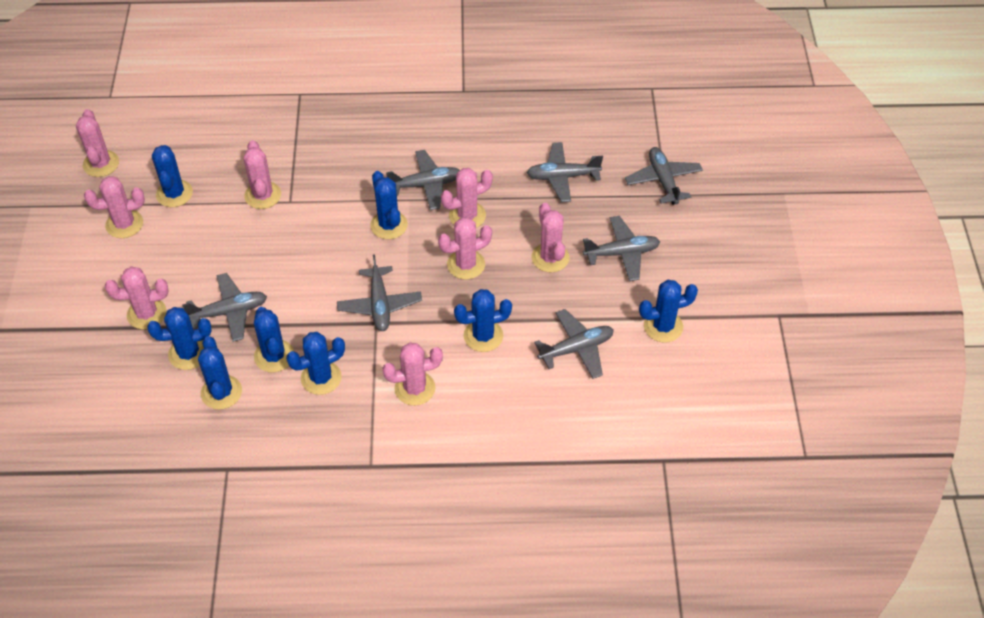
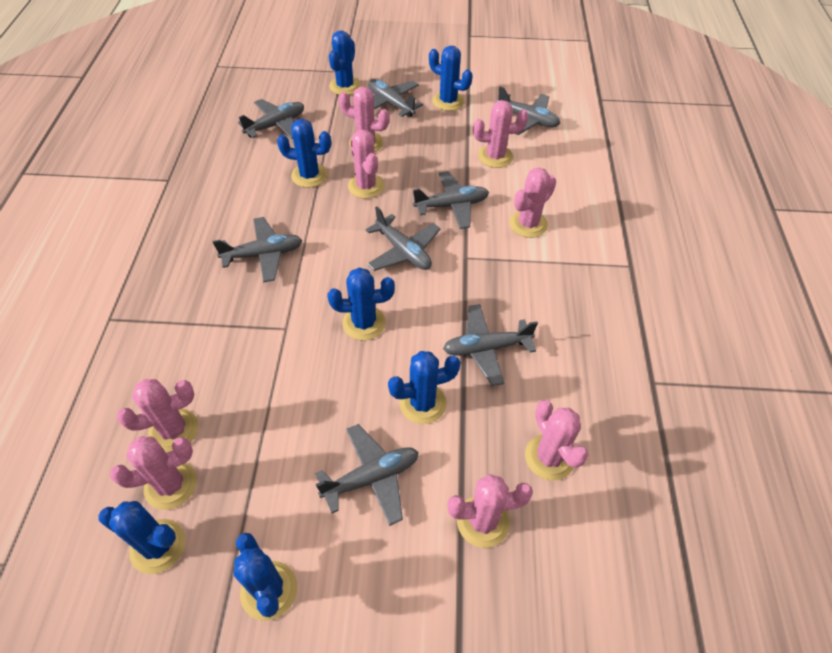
blue cactus: [147,307,212,370] [152,145,193,207] [198,336,242,410] [254,307,294,372] [286,332,345,395] [370,171,408,239] [454,289,512,352] [639,280,698,343] = 8 -> [98,501,186,574] [234,533,297,621] [277,119,331,188] [328,268,395,340] [329,31,361,95] [388,351,461,424] [429,46,473,111] = 7
grey plane: [182,273,267,342] [337,254,422,331] [386,150,460,210] [527,142,603,202] [534,309,614,379] [583,216,660,281] [625,147,703,205] = 7 -> [213,217,302,282] [238,99,304,139] [315,424,419,526] [366,206,441,271] [368,79,423,118] [413,171,489,229] [443,304,538,386] [497,86,560,135] = 8

